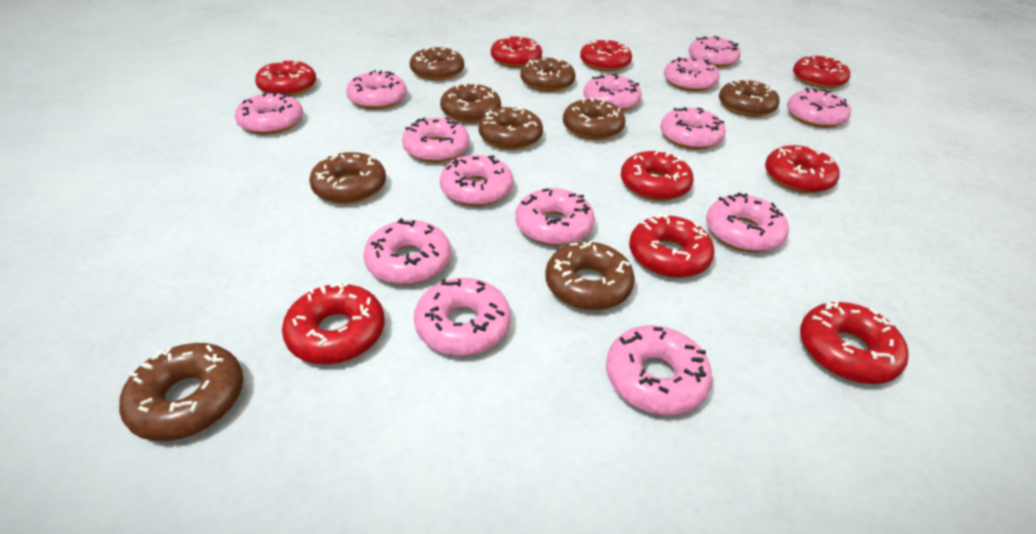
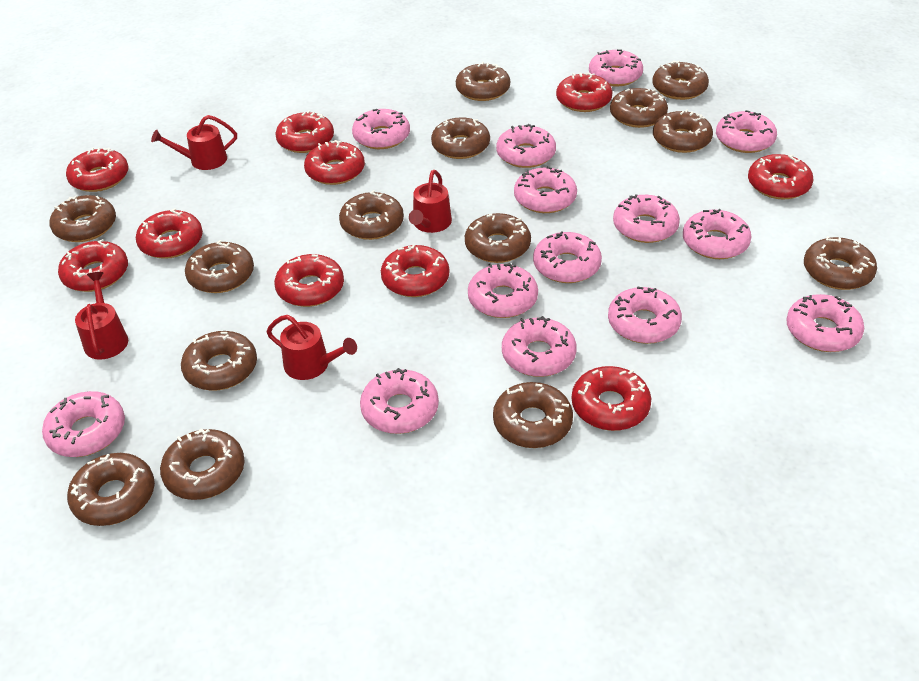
brown donut: [119,343,244,441] [309,152,386,204] [410,46,464,81] [440,82,501,123] [479,106,543,150] [520,57,576,92] [545,241,635,310] [563,97,626,140] [719,78,780,117] = 9 -> [50,195,116,242] [67,453,155,526] [160,428,245,500] [181,331,257,391] [185,240,254,293] [339,190,404,240] [431,117,490,159] [456,62,510,101] [465,213,531,263] [493,382,573,448] [610,88,668,128] [652,61,709,100] [653,109,713,153] [804,236,877,290] = 14
red donut: [255,60,316,96] [282,282,385,365] [491,36,542,68] [580,39,632,71] [621,149,694,201] [629,214,715,278] [765,145,840,193] [793,55,850,89] [800,302,909,384] = 9 -> [58,239,128,292] [66,148,129,192] [136,208,203,259] [274,254,344,307] [275,110,334,153] [304,140,365,185] [381,244,450,297] [556,72,613,112] [571,366,651,431] [748,154,813,200] = 10
red watering can: none = 0 -> [75,272,128,360] [151,115,237,170] [266,315,357,380] [409,170,452,233] = 4

